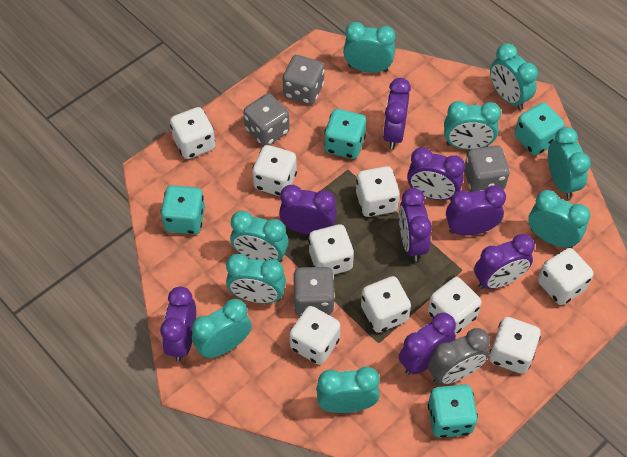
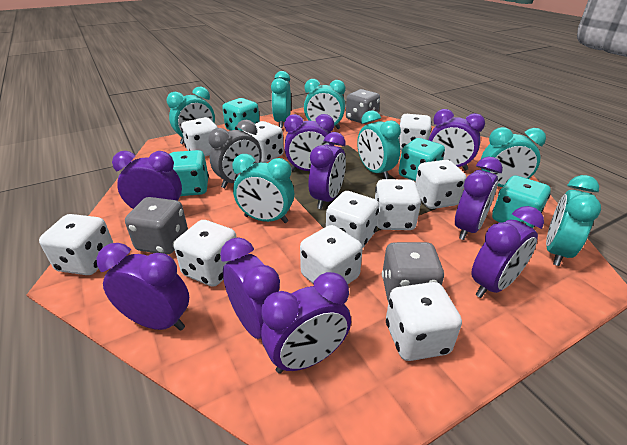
grey dice: [243,94,290,146] [283,55,324,104] [293,267,335,316] [465,145,510,192] = 4 -> [125,197,188,255] [346,89,380,124] [382,242,444,302] = 3
purple clock: [160,287,196,362] [279,185,337,235] [383,78,411,149] [399,188,432,261] [399,313,456,375] [407,147,465,200] [446,186,506,236] [474,234,535,289] = 8 -> [96,243,189,331] [112,151,182,209] [220,237,280,339] [261,272,351,374] [284,114,334,171] [308,132,346,209] [429,109,485,171] [455,157,503,240] [471,206,544,298] = 9
turquoise clock: [192,299,252,358] [226,254,286,303] [230,211,289,262] [316,366,380,413] [343,22,396,73] [444,101,501,150] [490,43,538,110] [528,190,590,248] [548,127,591,199] = 9 -> [167,86,215,144] [232,154,294,223] [271,71,291,128] [304,79,345,129] [357,110,401,179] [481,127,546,187] [546,175,601,266] = 7
white dice: [170,107,215,159] [252,145,297,196] [289,306,341,365] [308,224,354,275] [356,166,400,217] [361,276,411,333] [428,277,482,334] [489,317,541,374] [538,248,593,305] = 9 -> [39,214,113,275] [174,220,237,287] [181,117,218,156] [242,121,284,163] [300,225,363,284] [326,191,379,247] [375,179,421,230] [386,282,462,361] [398,114,432,150] [415,160,466,209] = 10

